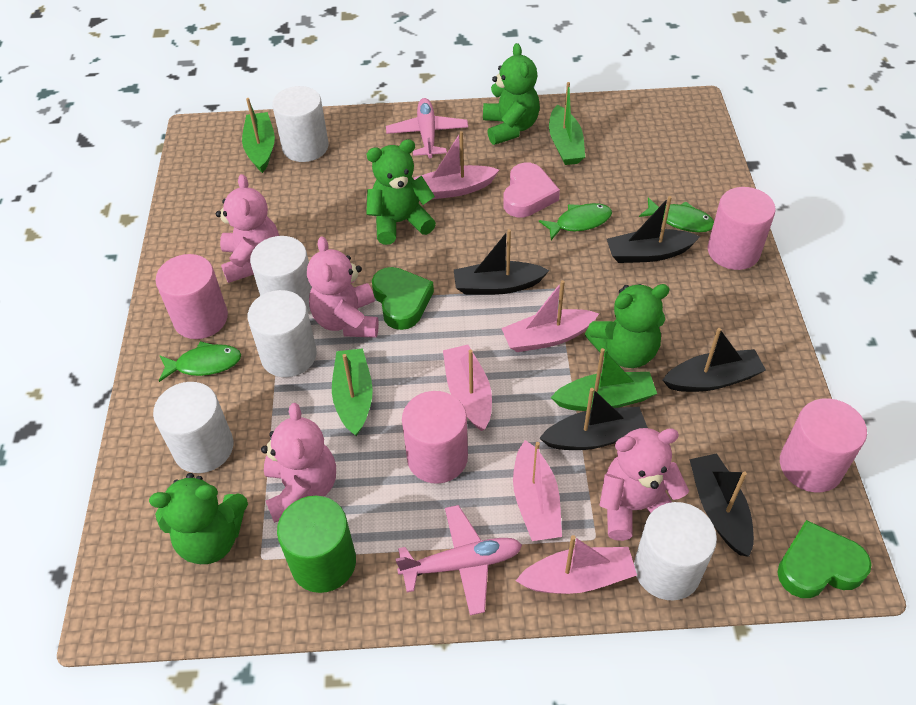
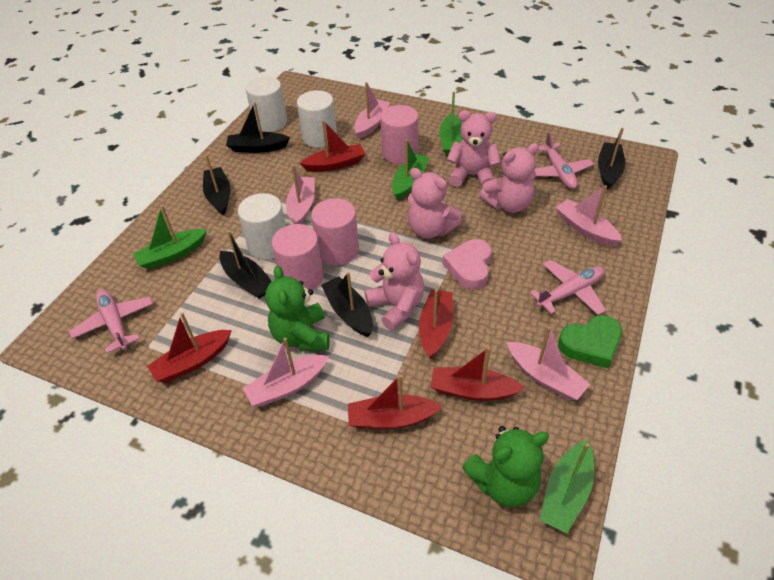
green cylinder: [277,496,356,593] = 1 -> none = 0
green fish: [159,341,241,382] [539,203,612,240] [639,197,714,232] = 3 -> none = 0
green heart: [372,267,434,330] [777,520,871,598] = 2 -> [558,315,622,369] = 1
green teddy bear: [149,473,248,564] [366,139,436,245] [483,43,540,145] [585,284,670,368] = 4 -> [265,266,329,351] [462,426,549,507] = 2
pink cylinder: [155,254,228,339] [402,391,468,484] [708,187,776,270] [780,398,867,493] = 4 -> [272,224,324,290] [311,198,359,265] [380,105,418,164] = 3
pink plane: [386,98,468,158] [396,505,522,616] = 2 -> [69,289,153,354] [530,260,606,315] [534,132,594,189] = 3
red boat: none = 0 -> [147,313,232,382] [300,120,365,172] [348,375,442,429] [419,289,453,358] [431,347,525,401] = 5
white cylinder: [153,382,233,473] [248,290,317,377] [250,236,312,312] [272,86,329,162] [634,502,717,600] = 5 -> [238,193,286,260] [246,77,287,132] [297,90,337,148] = 3

